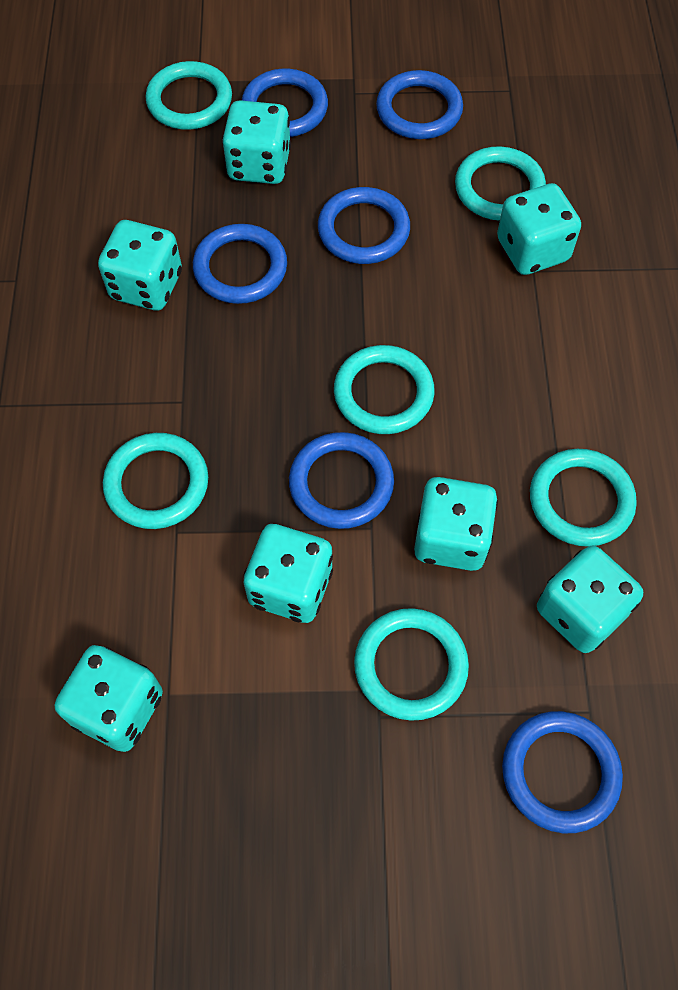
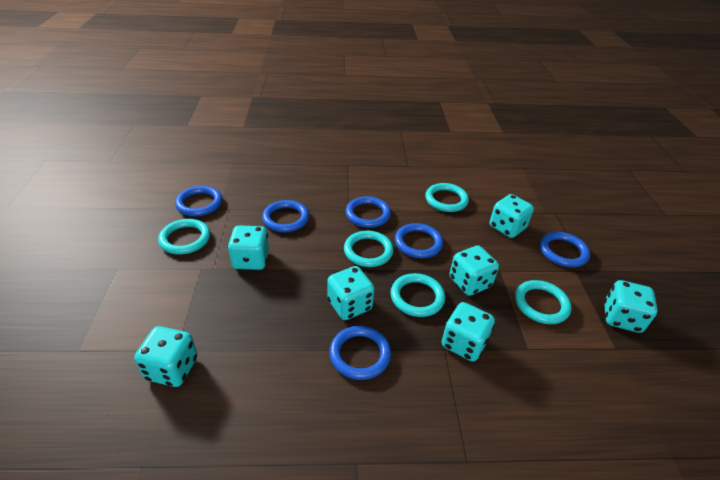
turquoise ring: [103,433,208,529] [146,61,232,130] [334,345,435,434] [354,608,469,721] [455,146,546,221] [530,449,637,547] = 6 -> [158,219,210,255] [344,231,393,267] [391,273,445,317] [425,183,469,212] [515,280,571,324] = 5

